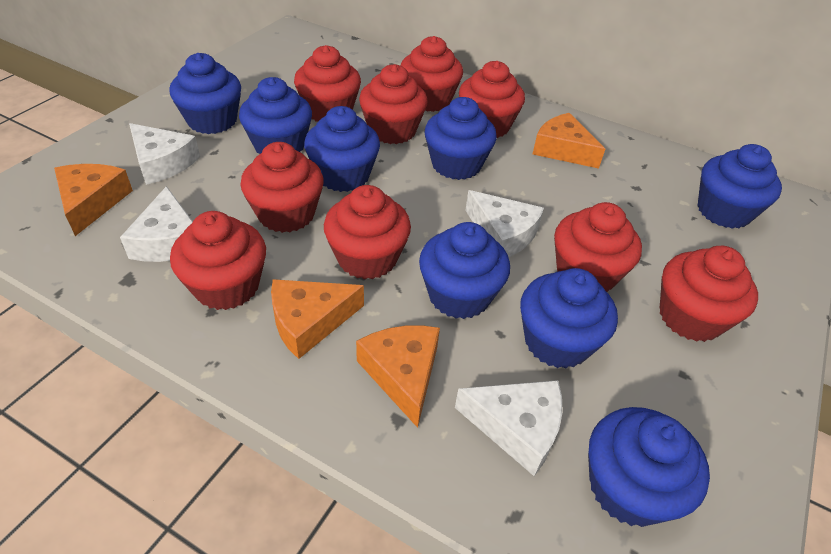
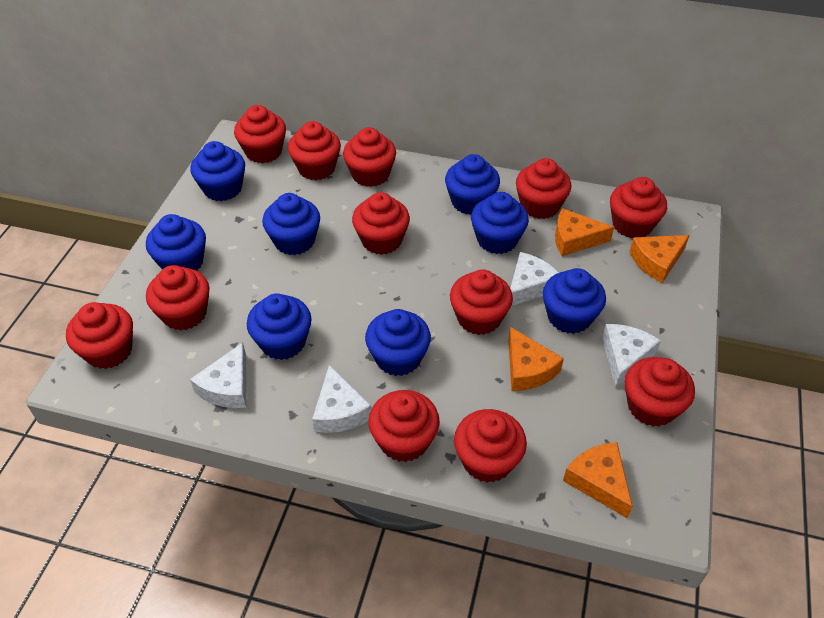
red cupcake: [170,211,266,310] [240,142,324,233] [294,45,361,121] [324,185,411,280] [359,64,428,144] [400,36,463,112] [459,61,525,138] [554,202,642,292] [660,246,758,342] = 9 -> [66,302,133,369] [146,265,210,331] [234,105,286,163] [288,121,341,180] [343,127,396,187] [352,192,410,255] [368,390,440,462] [450,269,513,335] [454,409,527,483] [516,158,571,219] [610,177,667,238] [625,357,695,427] = 12

